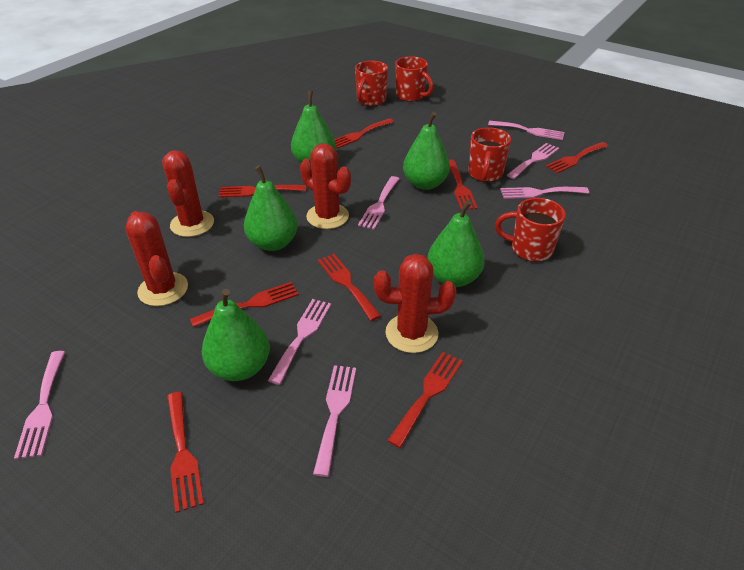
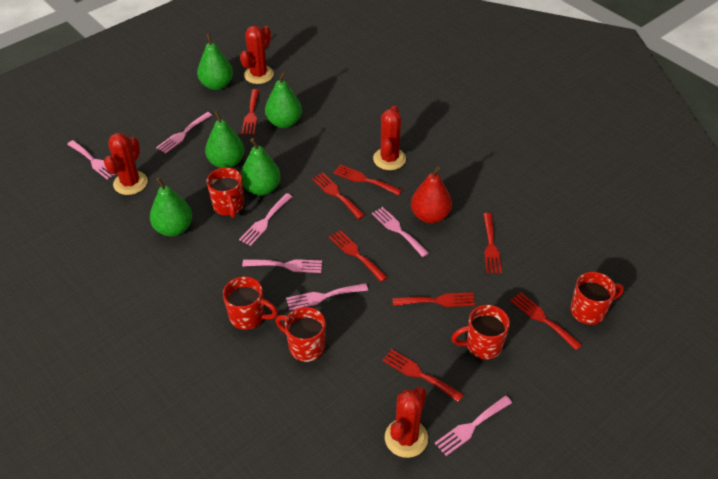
red mug: [355,61,388,106] [395,56,433,102] [468,127,511,182] [495,198,566,262] = 4 -> [207,167,244,218] [223,276,278,330] [276,307,326,362] [451,305,510,359] [570,272,624,325] = 5
red pear: none = 0 -> [411,166,452,223] = 1

